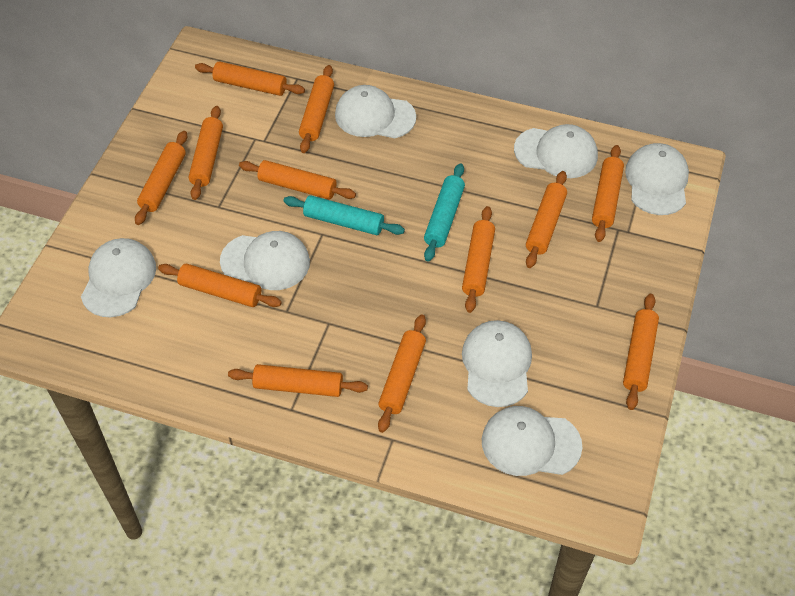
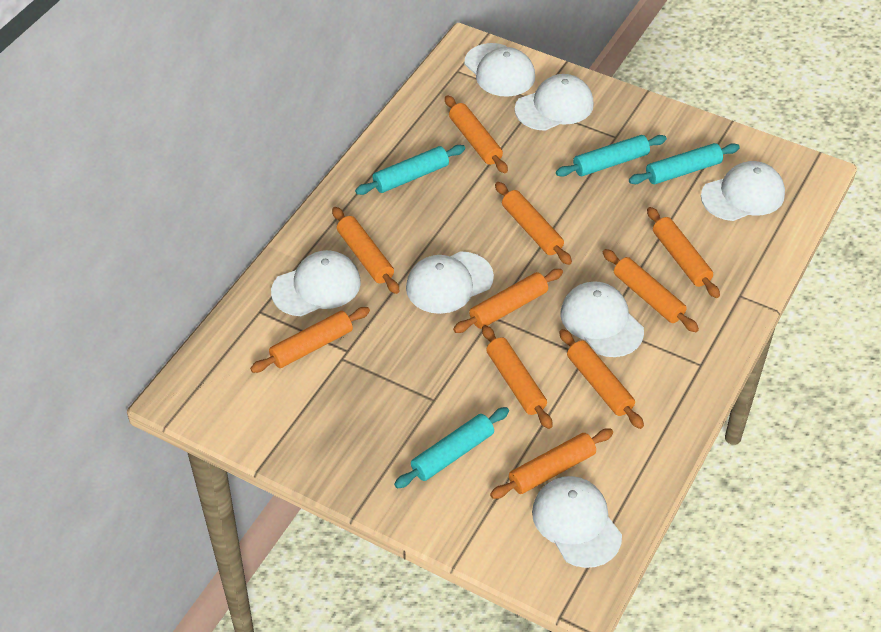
orange rolling pin: [135,131,187,225] [158,264,282,307] [189,106,223,200] [195,61,305,96] [228,364,368,397] [239,160,356,200] [299,65,334,153] [378,314,426,433] [462,206,495,313] [526,171,567,268] [592,145,624,242] [623,294,659,410] = 12 -> [250,307,370,373] [332,207,400,294] [445,95,508,173] [453,269,563,333] [482,325,553,429] [490,429,613,499] [495,182,572,265] [559,329,644,429] [603,249,699,332] [647,207,720,298] = 10
turquoise rolling pin: [283,195,405,235] [424,163,465,262] = 2 -> [355,145,465,195] [394,407,509,488] [556,135,667,177] [629,143,740,184] = 4

